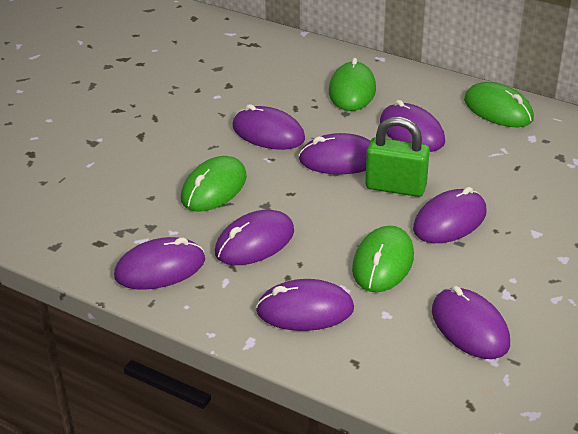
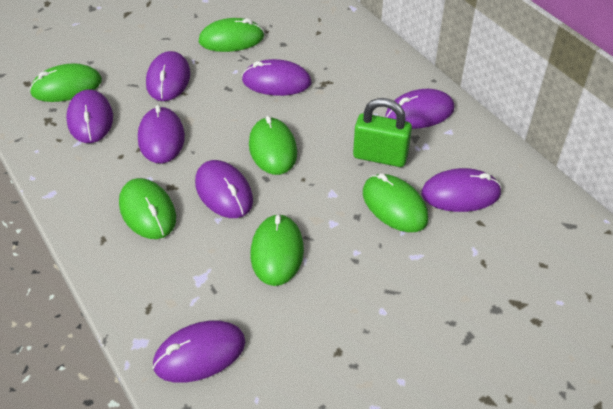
green mouse: [181,156,247,211] [329,58,376,111] [352,226,414,292] [464,82,534,127] = 4 -> [29,63,102,102] [119,178,176,239] [199,18,264,52] [249,116,297,175] [251,214,304,286] [363,174,428,232] = 6

